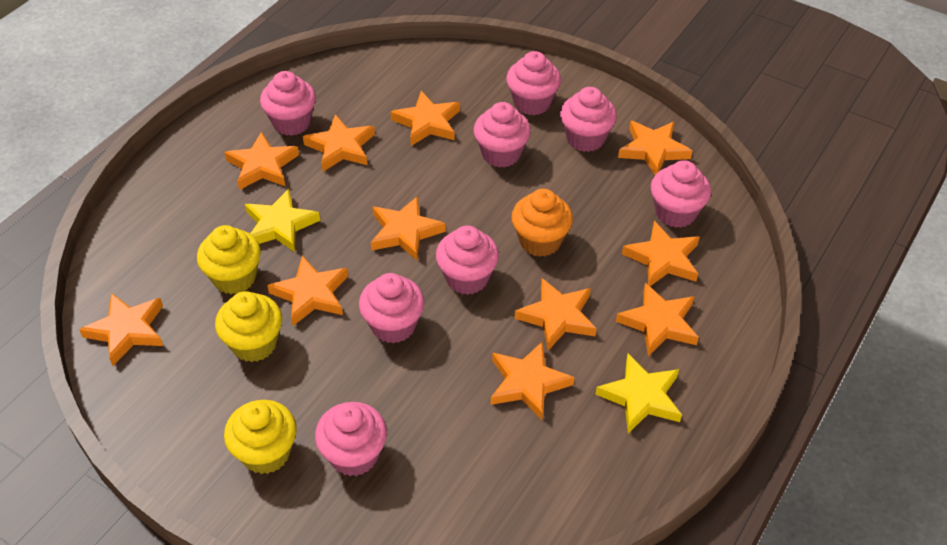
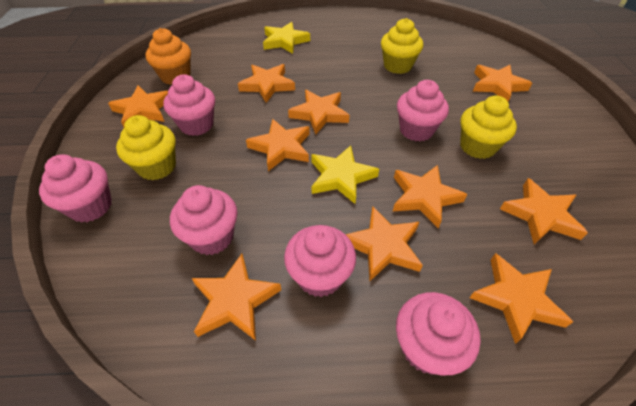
orange star: [79,293,163,366] [224,131,299,190] [267,256,348,326] [303,114,375,172] [371,196,446,261] [390,91,460,146] [491,341,575,420] [515,278,597,351] [616,283,699,356] [618,121,692,175] [622,221,700,286] = 11 -> [108,85,168,127] [192,254,281,341] [238,64,295,103] [246,119,310,171] [288,90,350,134] [345,206,423,281] [393,165,467,228] [470,253,573,344] [473,65,532,101] [500,178,588,244] = 10
pink cupcake: [260,71,316,136] [315,402,387,476] [359,273,425,344] [436,226,499,295] [474,102,531,168] [506,51,561,115] [560,87,617,152] [651,160,711,228] = 8 -> [39,155,112,223] [163,74,215,136] [170,185,238,255] [284,225,356,297] [396,292,481,375] [397,80,449,141] = 6

